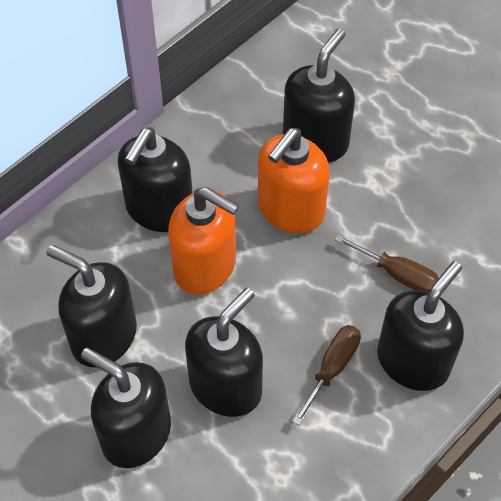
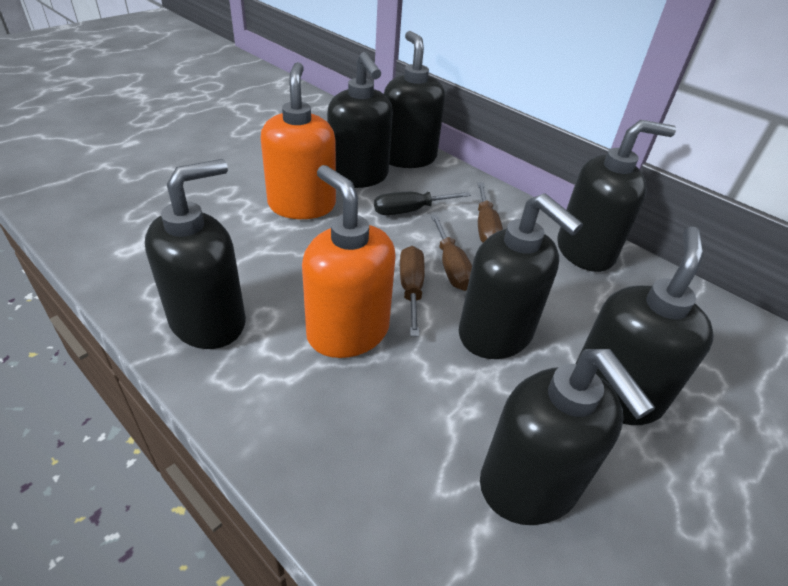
black screwdriver: none = 0 -> [374,192,471,215] = 1
black soap dispenser: [47,245,137,368] [81,348,171,468] [117,127,193,232] [185,288,263,417] [283,29,355,162] [377,261,464,391] = 6 -> [145,159,246,349] [327,52,393,188] [384,31,445,168] [459,193,583,359] [480,349,655,525] [557,120,676,272] [575,227,714,425] = 7
brown screwdriver: [292,325,361,425] [335,235,439,292] = 2 -> [400,246,425,337] [431,215,472,291] [477,183,503,242] = 3

